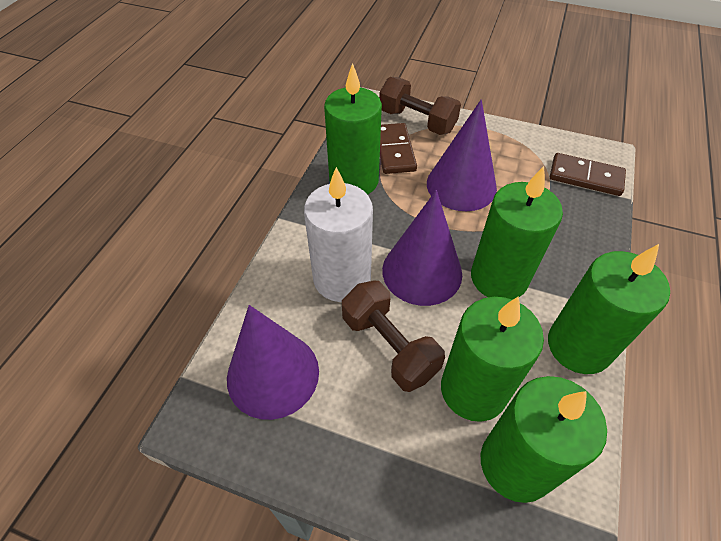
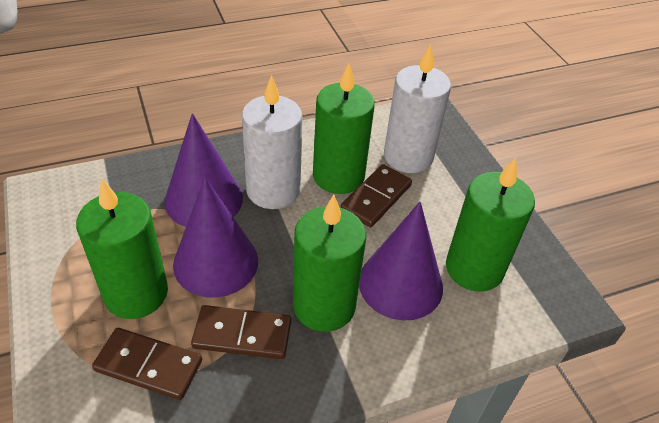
brown domino: [380,123,417,174] [550,153,626,196] = 2 -> [92,328,202,400] [191,305,291,359] [340,164,412,227] = 3
brown dumbbell: [342,280,445,392] [379,77,461,135] = 2 -> none = 0
green candle: [324,63,382,195] [441,296,544,422] [471,166,563,300] [481,376,607,503] [548,244,670,374] = 5 -> [76,179,168,319] [293,195,366,332] [313,63,375,194] [446,157,535,292] = 4
white candle: [304,167,373,302] = 1 -> [242,75,302,209] [384,45,451,173] = 2

